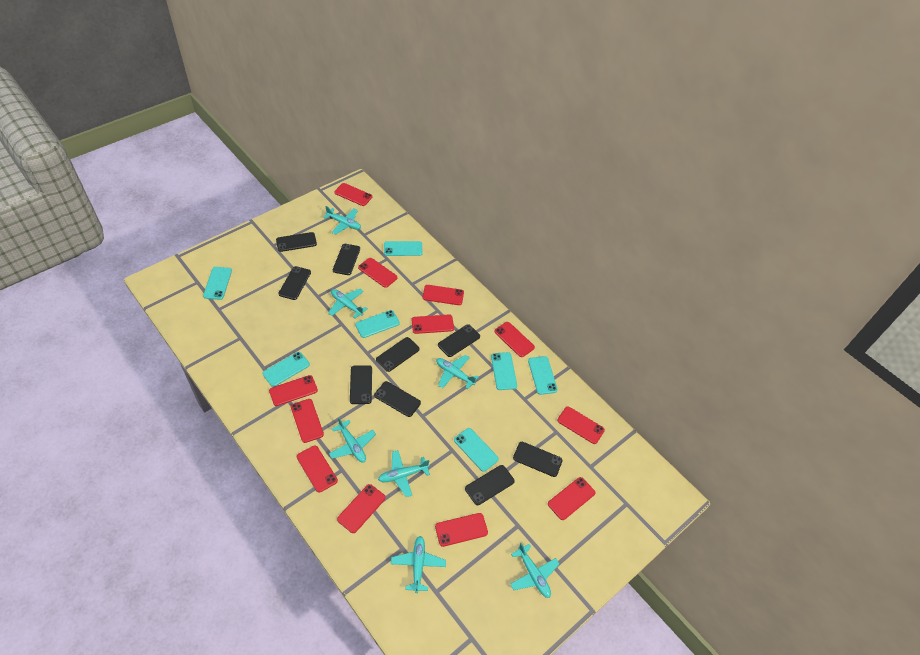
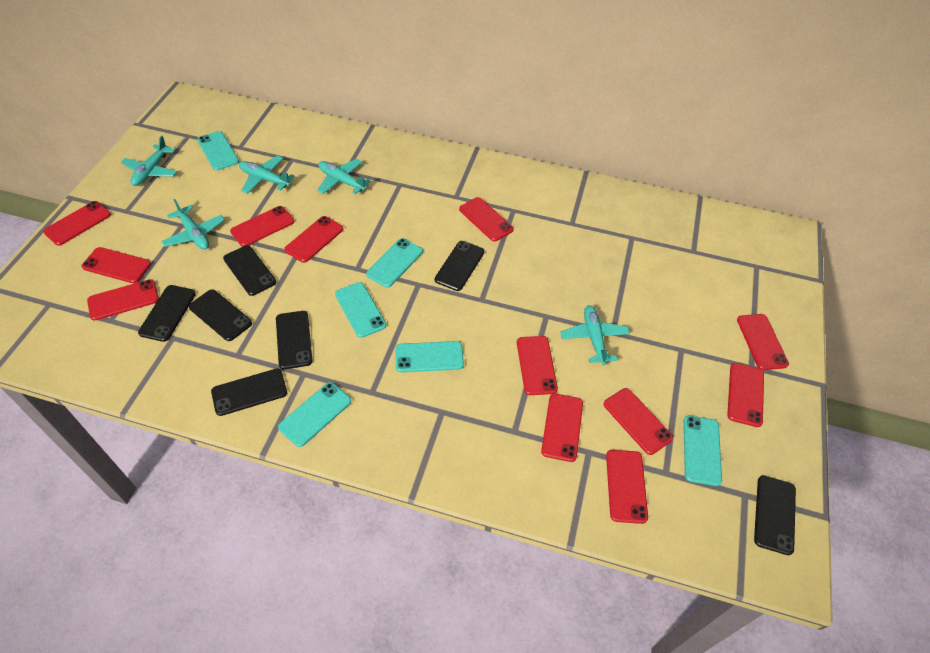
black phone: [276,232,317,252] [278,266,311,300] [333,244,360,275] [350,365,372,404] [374,381,421,417] [376,337,420,372] [438,324,480,357] [465,465,515,505] [513,442,563,477] = 9 -> [138,285,196,342] [189,289,252,341] [211,368,287,416] [223,245,276,296] [276,311,313,369] [435,241,485,291] [754,475,796,555] = 7
turquoise phone: [203,267,232,300] [262,352,310,387] [355,310,400,338] [384,241,423,256] [454,428,499,472] [491,352,517,390] [528,356,558,395] = 7 -> [197,131,239,171] [278,382,351,447] [335,282,386,338] [366,238,423,288] [395,341,464,372] [684,416,722,486] = 6
turquoise plane: [323,206,361,235] [328,289,368,319] [329,418,376,463] [378,450,430,497] [391,536,446,593] [436,355,479,389] [510,543,559,598] = 7 -> [121,136,177,186] [161,199,225,250] [239,156,295,194] [317,159,371,194] [560,305,630,365] = 5

